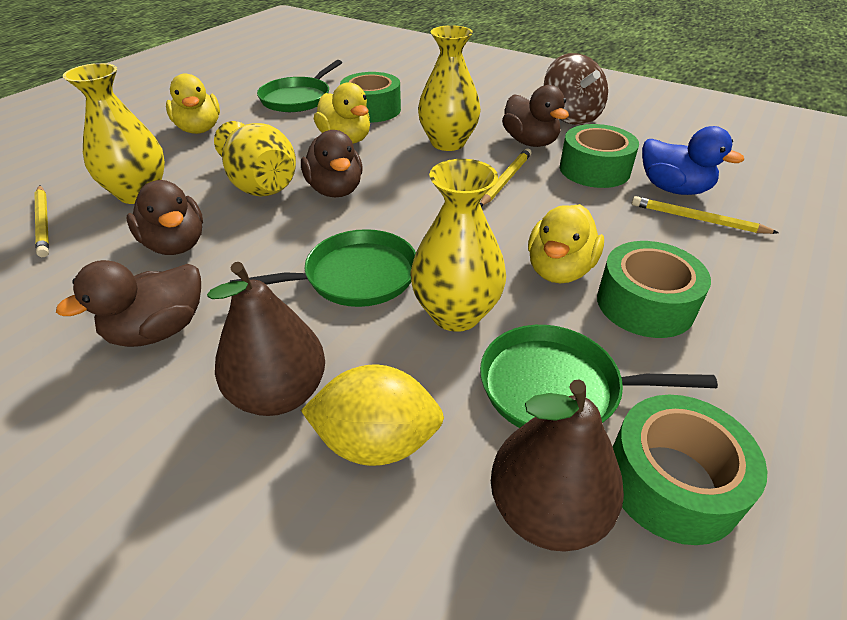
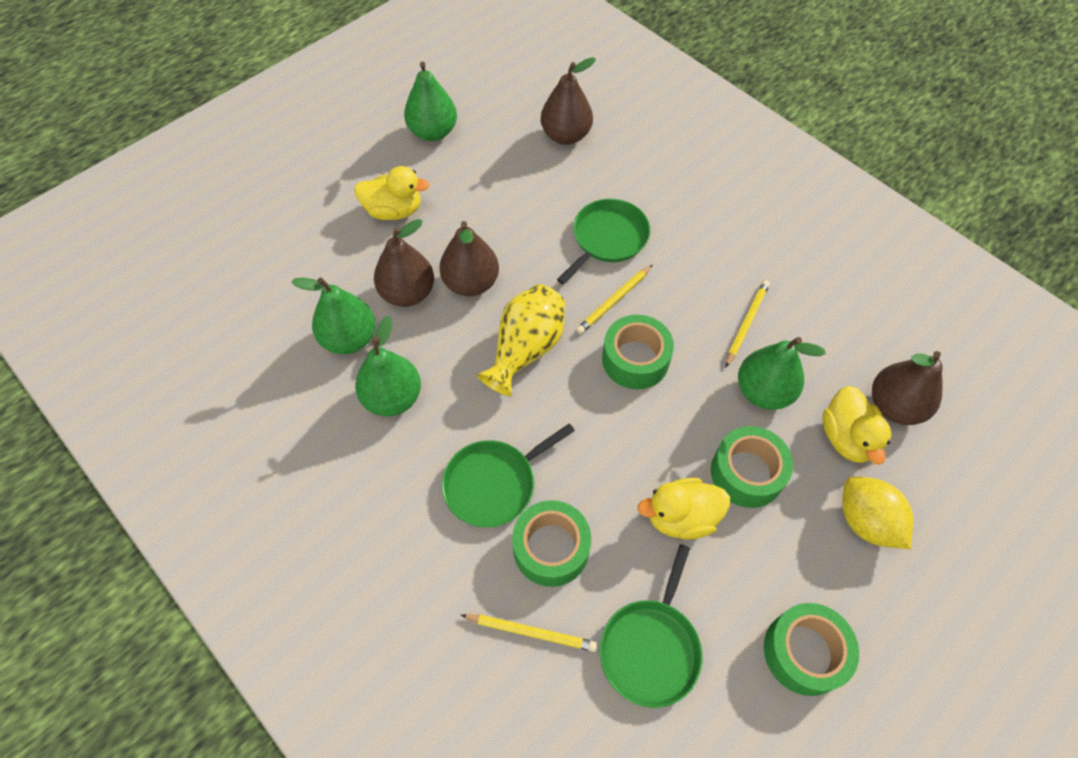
blue duck: [642,126,744,195] = 1 -> none = 0
brown duck: [56,260,201,347] [127,180,203,255] [301,130,363,197] [502,85,569,147] = 4 -> none = 0
brown pear: [207,262,325,416] [491,380,624,552] = 2 -> [374,219,434,307] [439,221,499,296] [541,57,596,145] [872,351,943,425] = 4
brown spinning top: [544,53,608,125] = 1 -> none = 0
green pear: none = 0 -> [292,277,376,354] [355,316,421,416] [404,62,457,141] [738,337,826,410] = 4
yellow vase: [63,63,165,204] [214,121,296,197] [410,159,506,332] [418,25,481,151] = 4 -> [477,284,565,396] = 1

